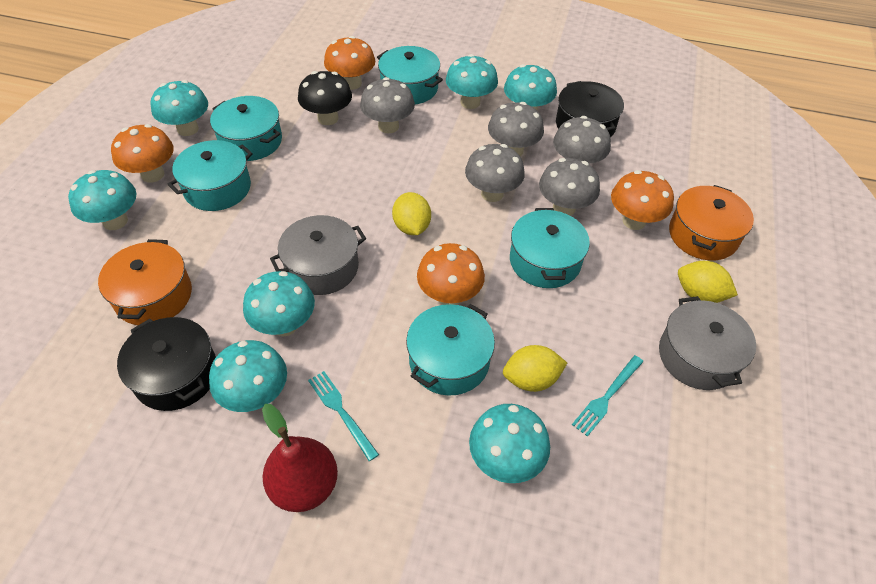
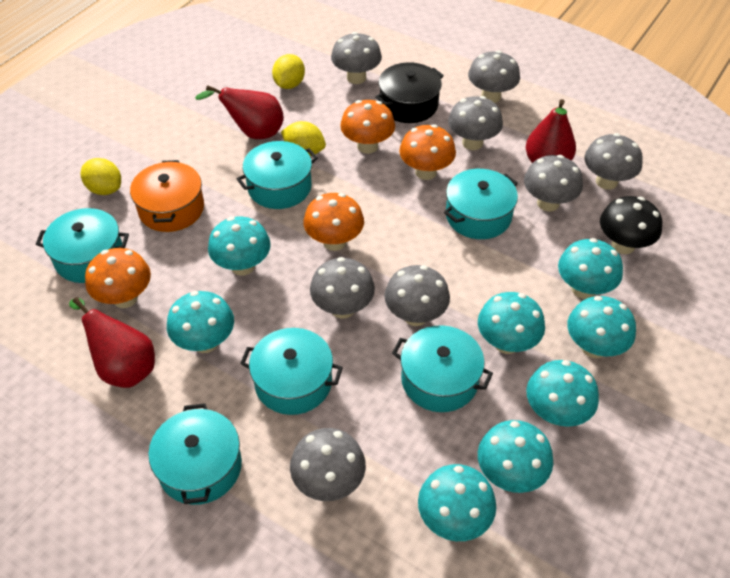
black pot: [117,317,216,411] [556,81,624,138] = 2 -> [375,62,444,123] = 1
grey mushroom: [360,77,415,134] [465,144,525,202] [488,102,544,156] [539,158,600,216] [553,116,611,164] = 5 -> [290,428,366,501] [310,257,375,319] [331,32,382,84] [385,265,450,326] [448,96,503,150] [468,50,520,103] [524,155,583,212] [584,133,643,190] = 8
grey pot: [270,215,366,295] [659,296,756,390] = 2 -> none = 0
orange pot: [98,239,192,325] [669,185,754,260] = 2 -> [130,160,204,232] = 1
red pear: [262,404,338,512] = 1 -> [69,297,155,388] [195,85,284,139] [526,99,576,163] = 3
turquoise fork: [308,371,379,461] [572,355,644,437] = 2 -> none = 0
turquoise mushroom: [68,170,136,230] [151,80,208,136] [209,340,287,412] [243,271,315,336] [446,54,498,109] [469,404,550,483] [504,64,557,110] = 7 -> [167,291,234,353] [208,217,271,276] [418,464,496,541] [478,292,545,354] [478,420,553,493] [527,360,599,427] [558,238,623,299] [567,296,636,358] = 8
turquoise pot: [167,140,253,211] [210,96,282,161] [377,46,443,104] [406,304,495,396] [510,208,590,288] = 5 -> [36,208,129,283] [148,403,242,505] [237,141,318,209] [240,328,343,415] [392,325,493,412] [444,169,518,239] = 6

